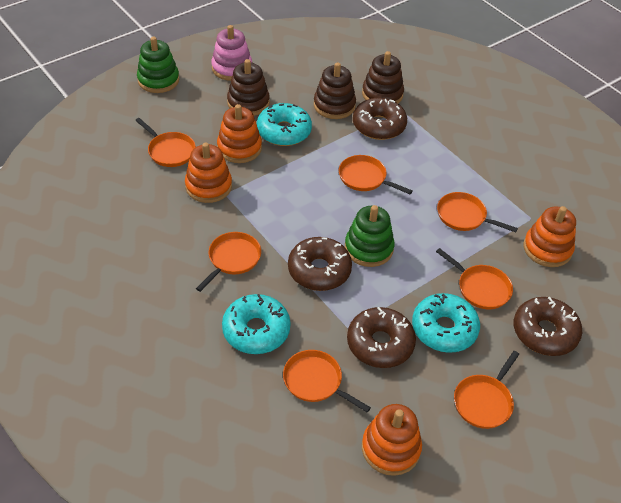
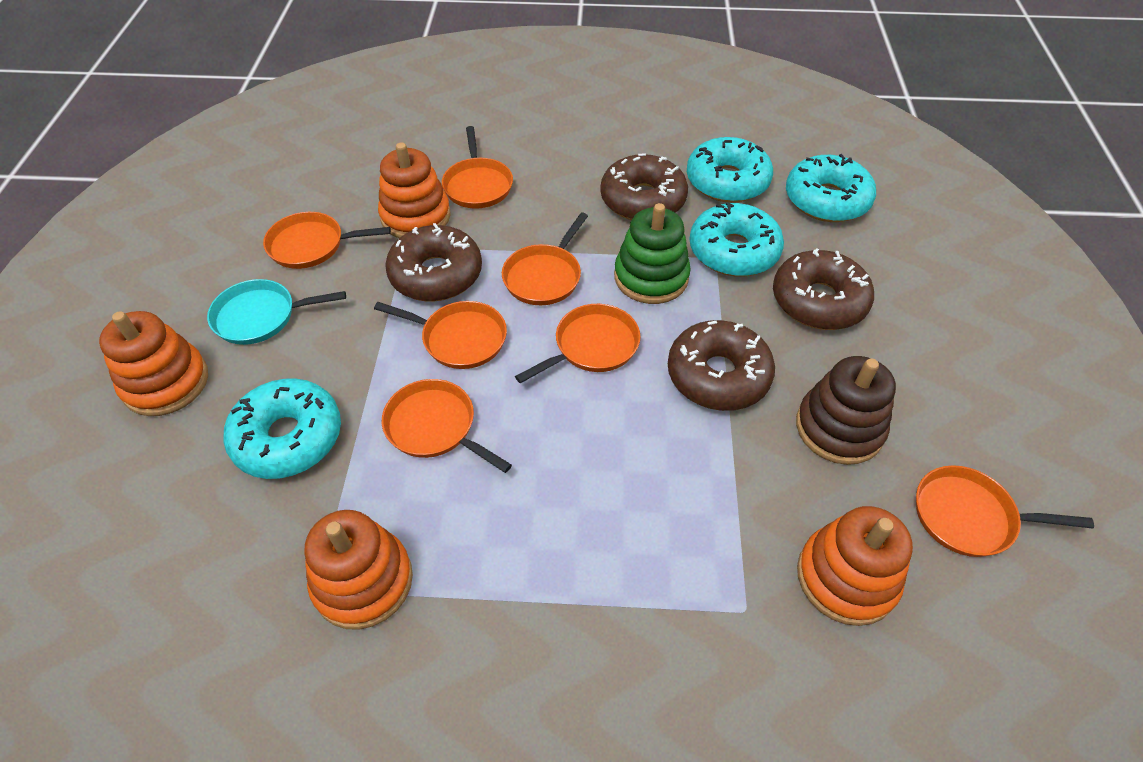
brown stacking toy: [227,59,270,116] [314,62,356,119] [362,51,404,103] = 3 -> [796,356,896,465] = 1
green stacking toy: [137,37,179,93] [345,205,395,267] = 2 -> [614,203,691,304] = 1
pink stacking toy: [211,25,252,81] = 1 -> none = 0
turquoise donut: [222,294,291,354] [257,103,312,146] [412,293,480,353] = 3 -> [224,378,341,479] [687,137,773,203] [690,202,784,276] [786,154,876,222] = 4
turquoise pan: none = 0 -> [207,279,346,345] = 1

